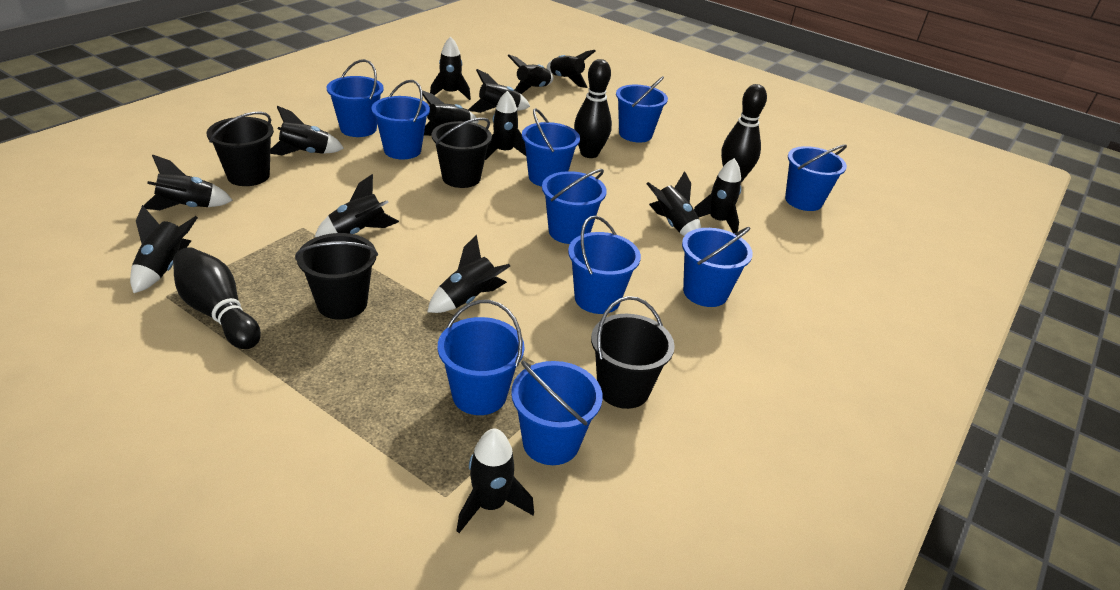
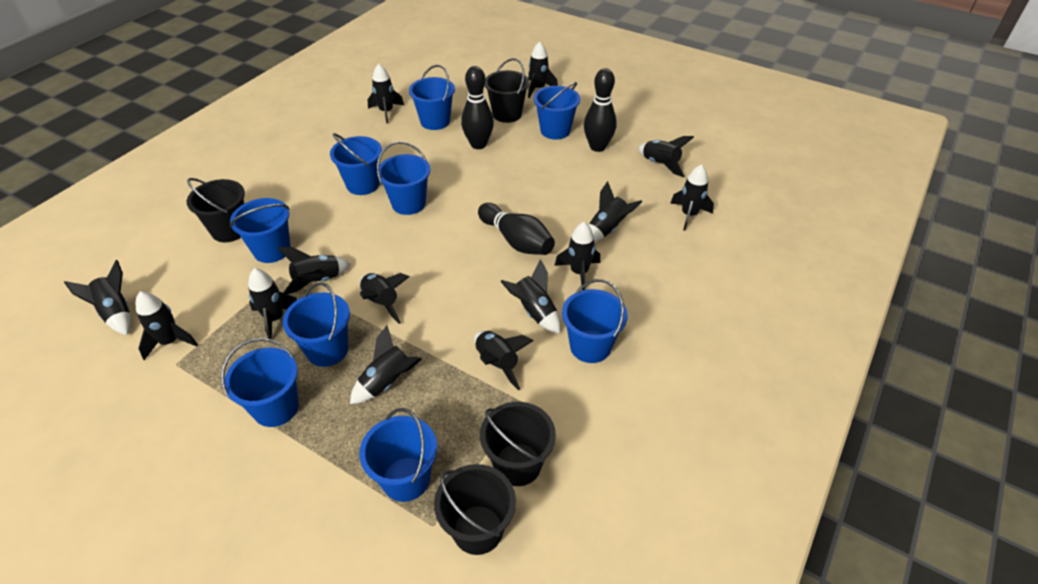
blue bucket: [327,59,384,137] [371,80,430,160] [438,300,524,415] [511,361,603,465] [522,108,580,187] [542,169,607,244] [568,215,641,314] [616,76,668,143] [682,227,753,307] [785,145,847,211] = 10 -> [221,338,299,427] [230,198,291,263] [283,282,350,367] [330,133,382,195] [359,408,437,502] [377,142,430,215] [409,65,455,130] [534,82,580,140] [562,279,628,363] = 9

